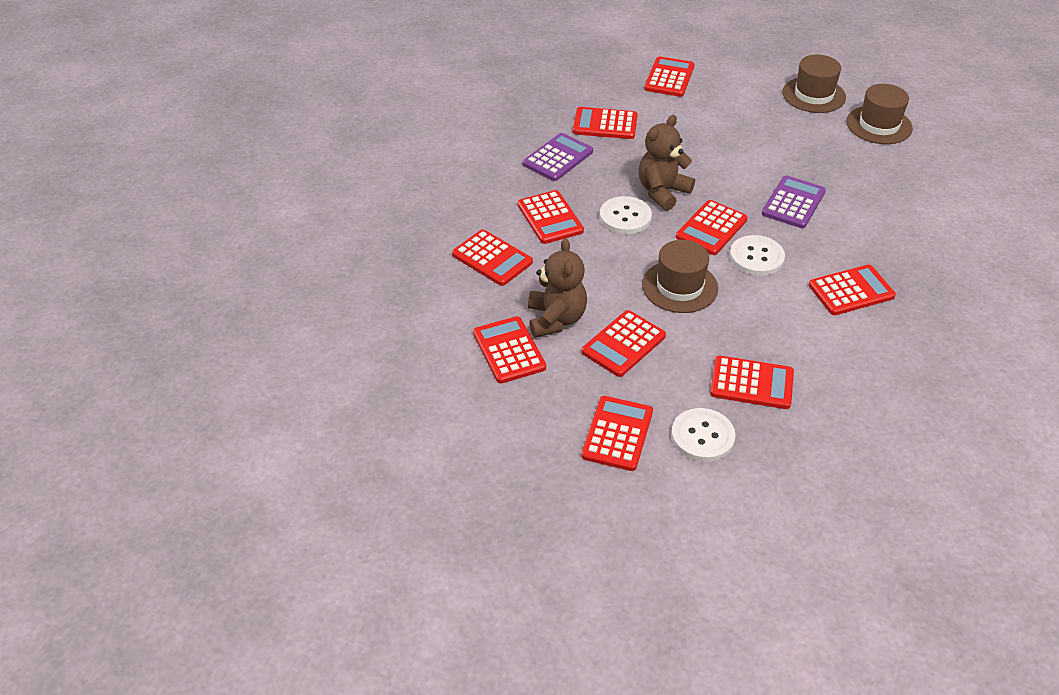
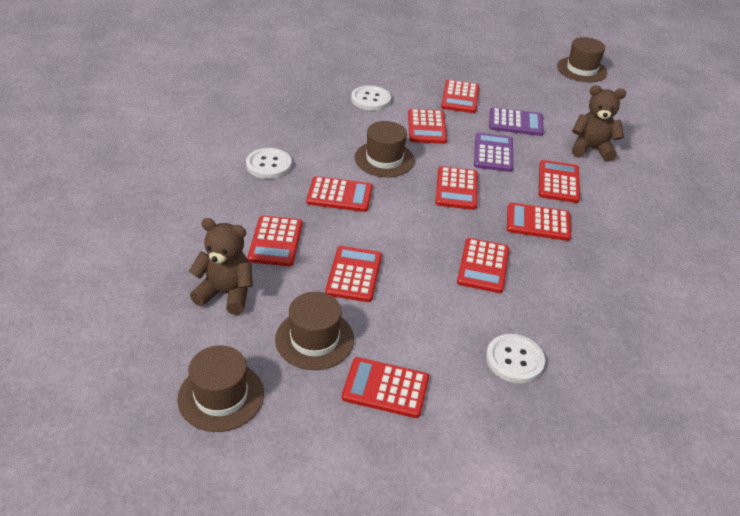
brown hat: [642,240,718,313] [783,55,846,113] [846,84,913,144] = 3 -> [177,345,264,432] [275,292,354,370] [355,121,415,177] [557,37,607,82] = 4

